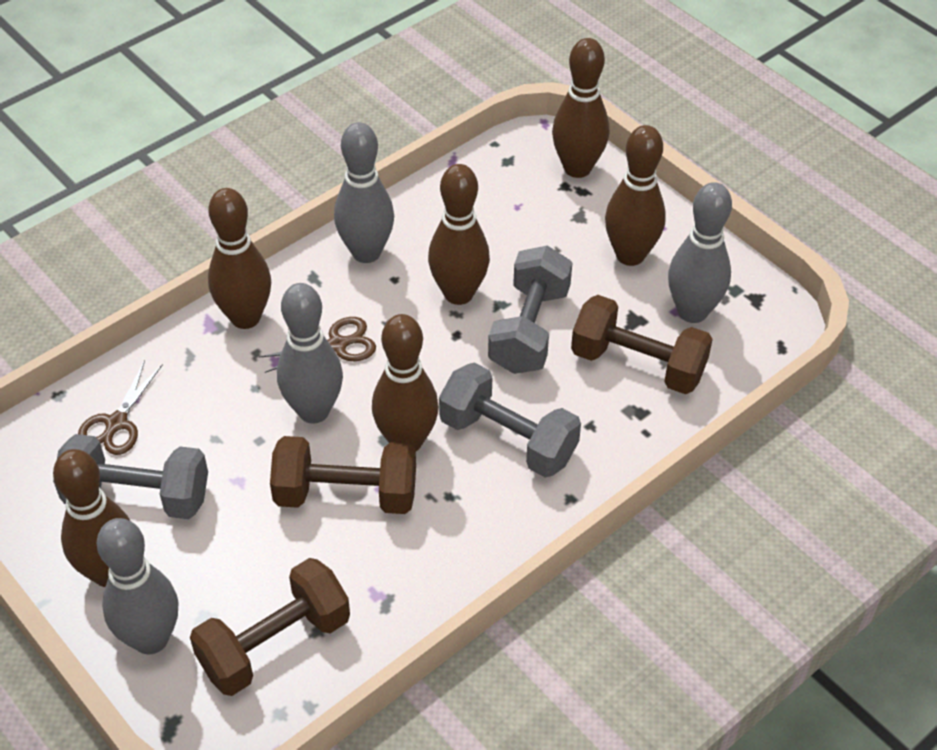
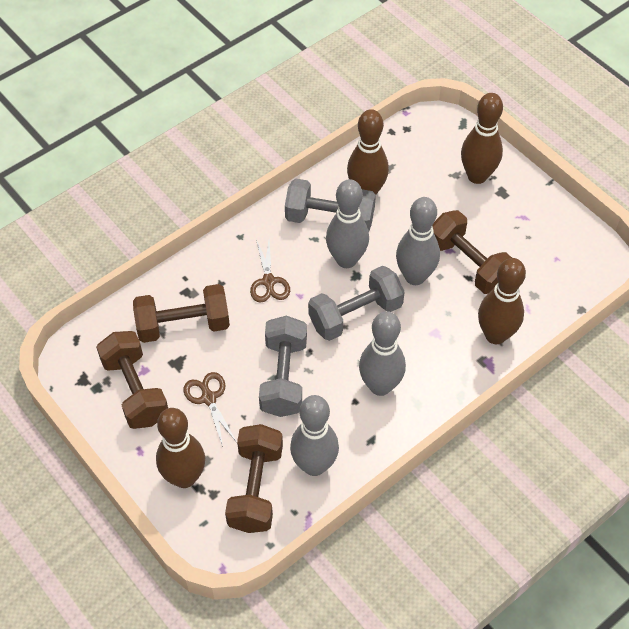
brown bowling pin: [53,449,130,587] [208,188,271,329] [372,314,439,451] [428,164,490,305] [552,38,609,178] [605,125,666,266] = 6 -> [156,408,205,488] [347,109,389,195] [461,93,503,184] [478,258,526,344] = 4
brown dumbbell: [190,558,350,696] [270,436,416,514] [571,295,713,394] = 3 -> [96,331,168,429] [133,284,230,343] [225,424,283,533] [432,210,512,294] = 4

